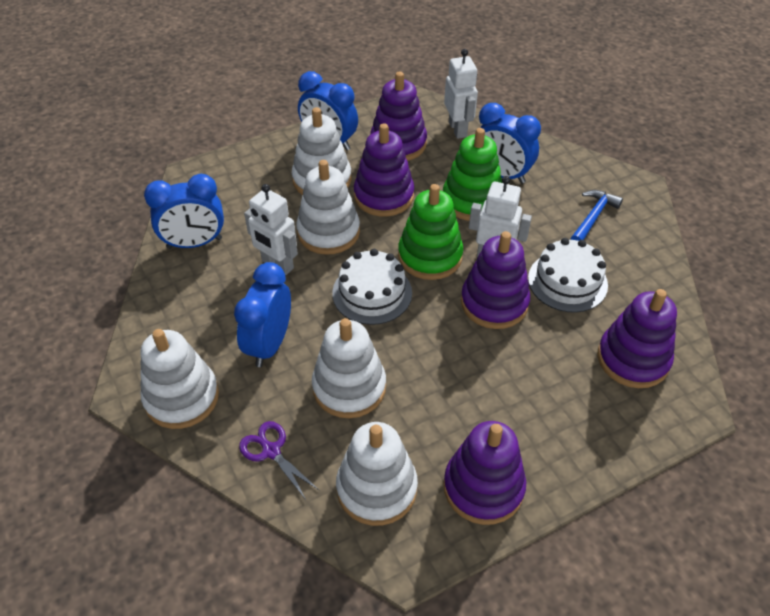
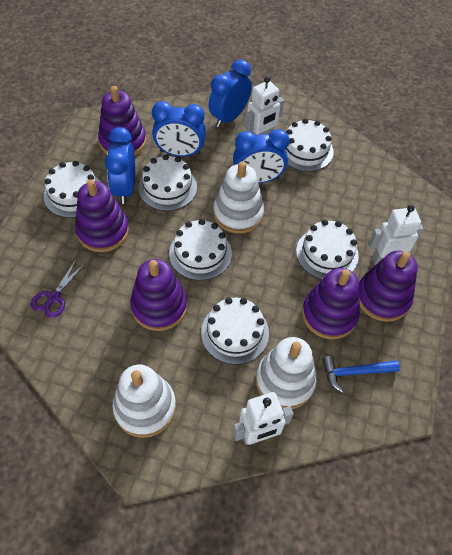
green stacking toy: [398,184,463,280] [443,128,502,221] = 2 -> none = 0
white cake: [332,249,412,325] [528,238,608,313] = 2 -> [43,161,100,218] [138,154,197,211] [169,219,232,280] [201,297,269,365] [286,118,334,172] [296,220,359,279] = 6
white stacking toy: [140,329,219,429] [292,107,352,195] [296,160,360,255] [312,318,386,418] [336,422,418,526] = 5 -> [113,365,176,438] [213,161,264,234] [256,337,317,409] = 3

